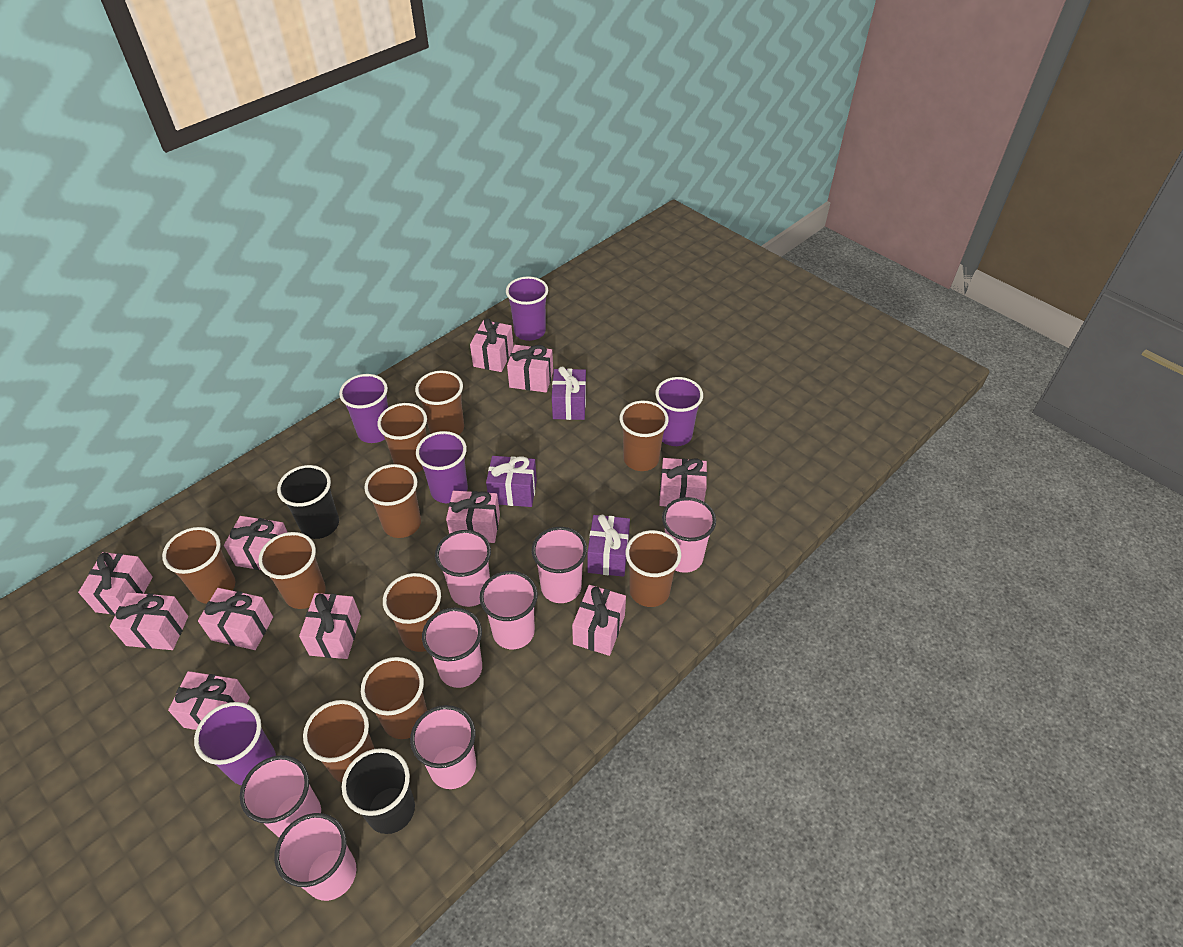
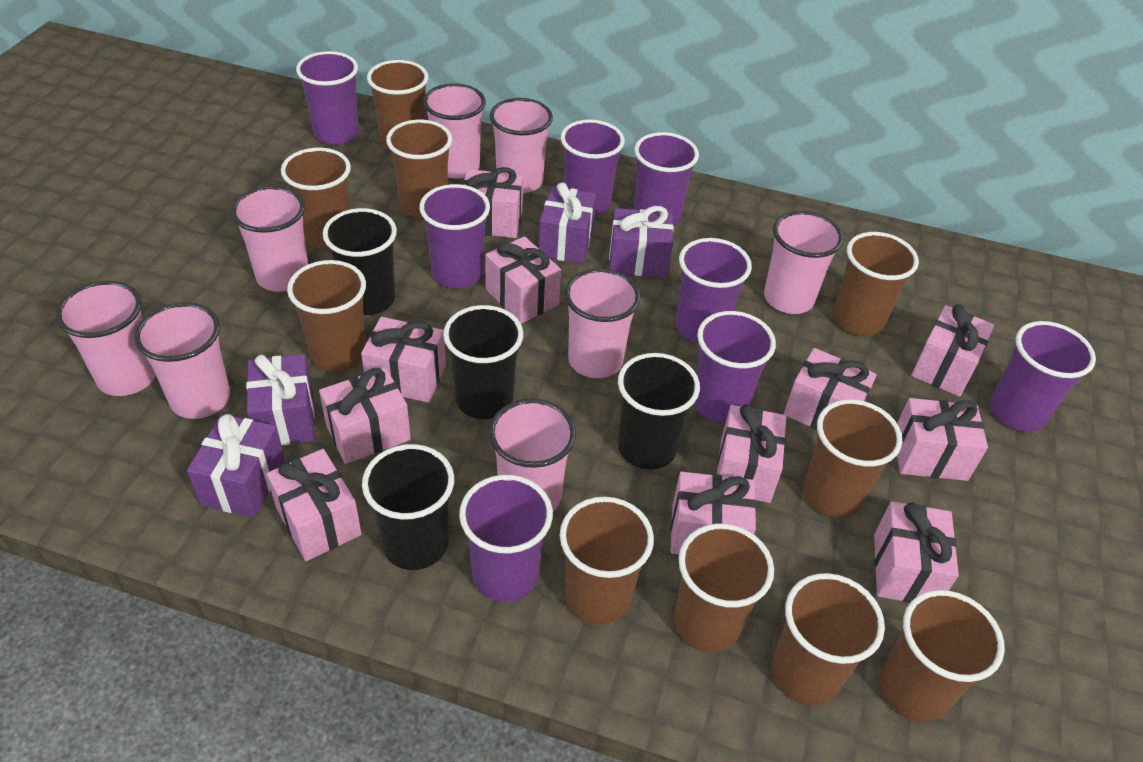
black cup: [277,465,339,539] [342,748,415,834] = 2 -> [323,208,397,315] [362,444,454,570] [443,305,523,419] [618,353,700,469] = 4
purple cup: [194,702,276,785] [339,374,388,443] [416,431,468,503] [506,276,548,341] [655,377,703,446] = 5 -> [296,51,359,145] [419,184,490,288] [459,475,553,602] [561,119,625,216] [634,132,699,226] [675,238,752,344] [693,311,776,423] [990,321,1096,431] = 8
purple gift: [486,456,537,507] [552,366,586,420] [587,515,630,577] = 3 -> [187,414,285,518] [246,354,315,445] [539,182,596,264] [609,206,674,278] = 4

